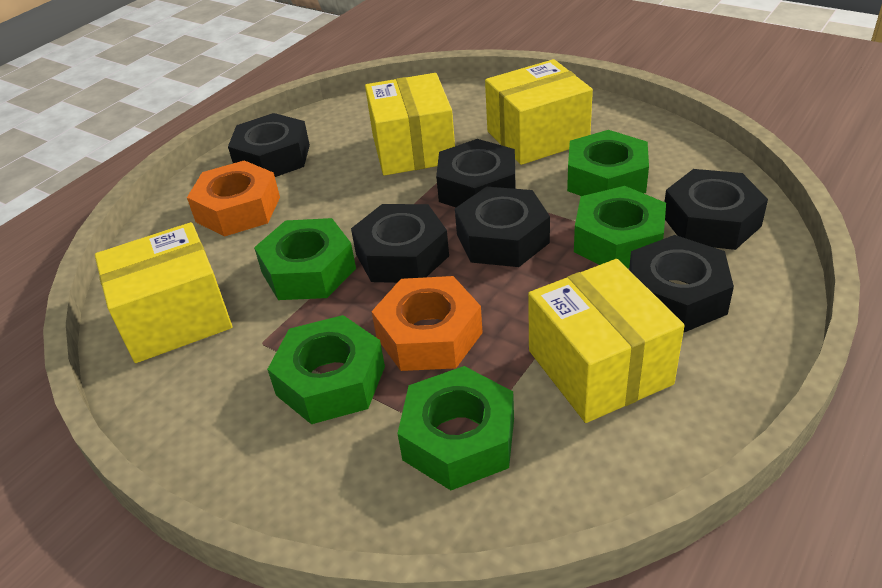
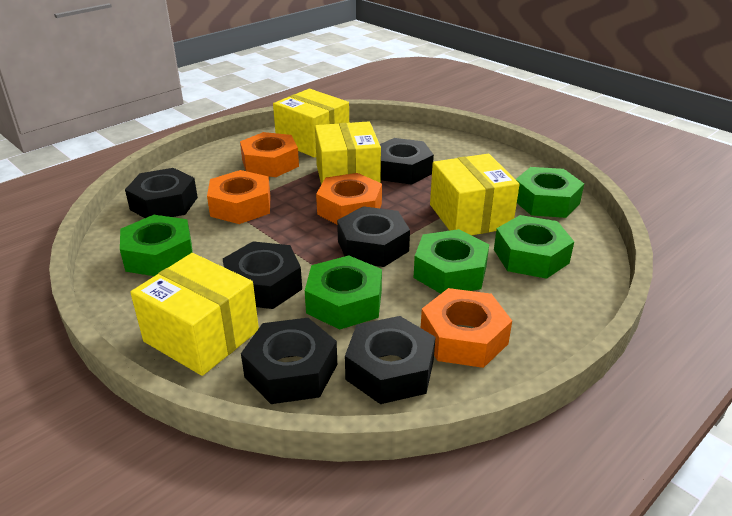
orange nut: [187,160,280,237] [372,276,483,371] = 2 -> [207,170,271,224] [240,132,299,177] [316,173,382,224] [421,288,512,368] = 4

